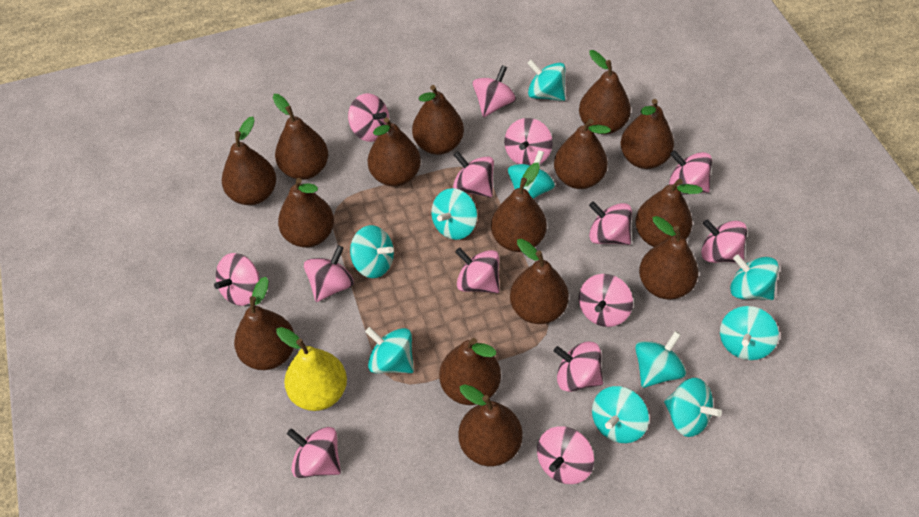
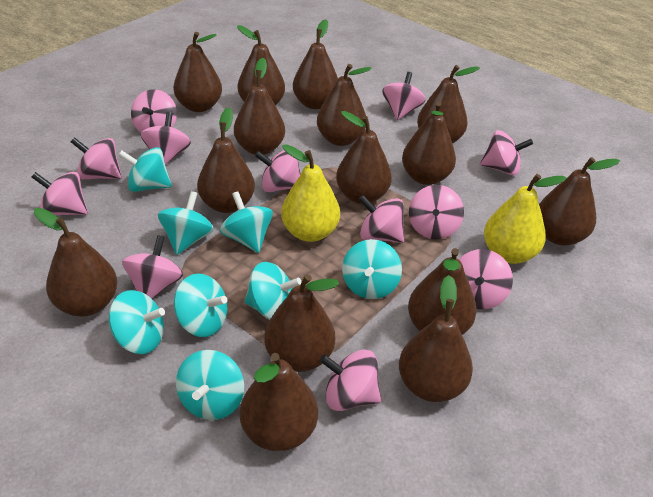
pink spinning top: [214,253,259,306] [287,427,341,478] [304,245,354,302] [348,93,389,142] [453,151,494,197] [455,248,500,293] [473,65,516,117] [504,118,553,166] [537,426,594,484] [554,341,603,392] [579,274,633,327] [589,201,632,245] [669,150,712,193] [701,219,747,263] = 14 -> [32,172,88,216] [71,137,122,179] [122,235,183,299] [131,89,177,132] [141,112,191,165] [255,150,301,192] [320,349,381,411] [358,195,404,243] [382,72,425,120] [409,185,464,239] [459,249,513,309] [480,130,533,175] = 12
turquoise spinning top: [350,225,394,278] [365,327,414,373] [431,188,477,240] [508,150,555,199] [527,60,565,101] [592,386,649,443] [635,331,686,388] [664,378,722,437] [720,306,779,360] [730,255,779,300] = 10 -> [109,290,165,354] [118,147,172,192] [158,191,214,255] [174,273,227,337] [176,350,244,420] [220,191,273,253] [244,262,302,320] [342,239,402,299] = 8
yellow pear: [276,327,347,411] = 1 -> [281,144,340,242] [484,174,566,264] = 2

